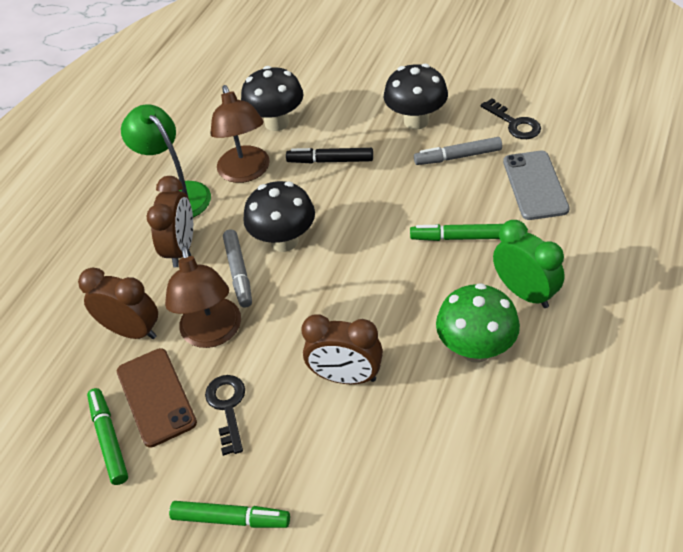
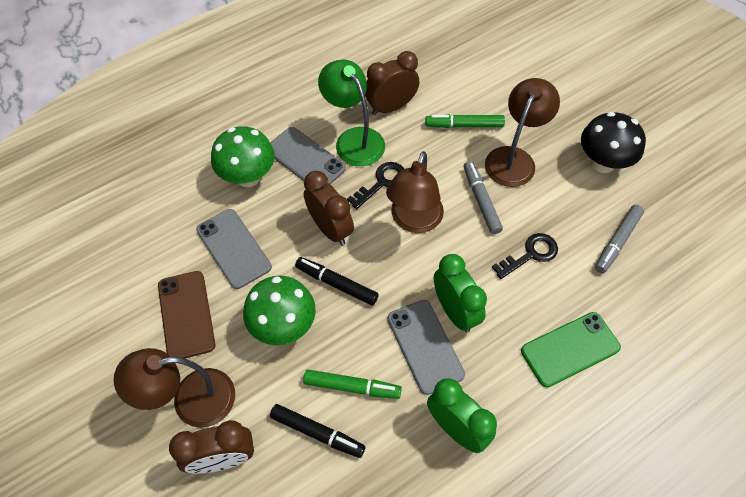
black marker: [286,148,373,163] = 1 -> [270,404,366,458] [295,257,379,306] = 2
black mushroom: [241,66,304,131] [243,181,315,252] [384,64,448,130] = 3 -> [581,112,646,173] = 1
brown lamp: [165,246,241,348] [211,85,270,183] = 2 -> [114,348,235,428] [386,151,444,233] [485,78,560,187] = 3
green clock: [493,220,565,308] = 1 -> [427,378,497,453] [434,254,487,332] = 2
green marker: [87,388,128,485] [169,501,290,528] [410,224,503,241] = 3 -> [303,369,402,399] [425,114,505,128] = 2
green mushroom: [436,283,520,363] = 1 -> [211,126,275,187] [243,275,316,345] = 2
green phone: none = 0 -> [521,312,621,387] = 1
grey phone: [503,151,570,220] = 1 -> [196,209,272,289] [270,127,346,185] [387,300,465,395] = 3

